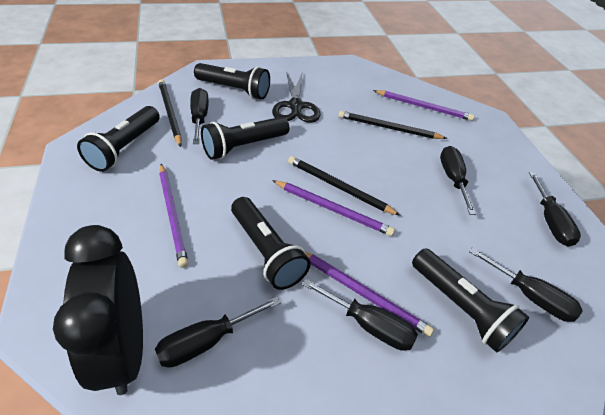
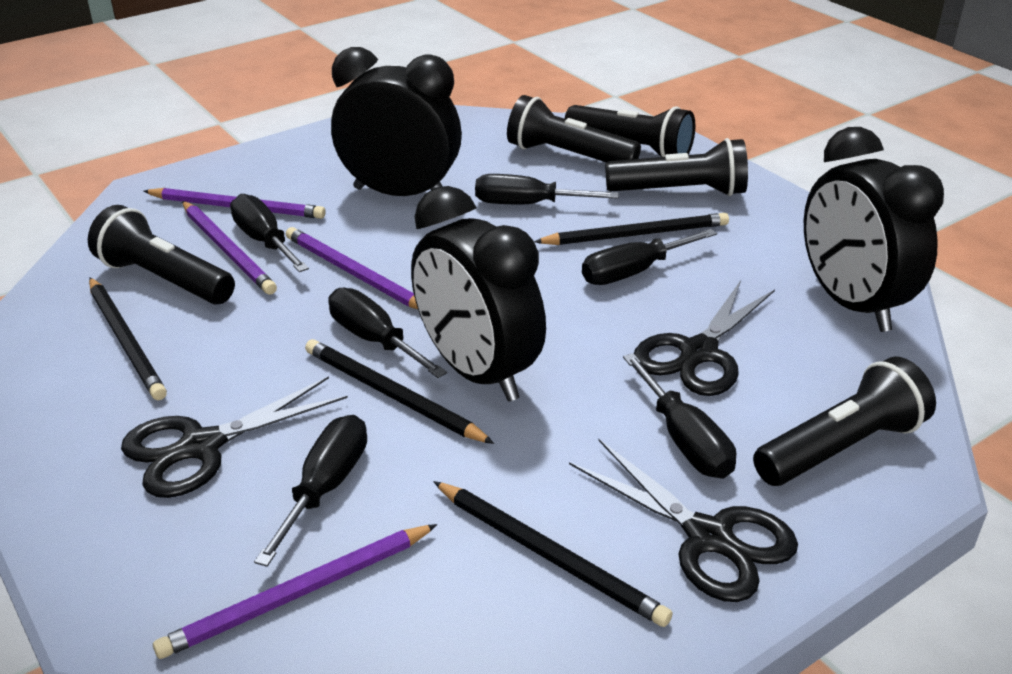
black clock: [53,225,143,395] = 1 -> [331,47,462,196] [411,186,546,402] [804,127,944,332] = 3
black pencil: [158,79,182,147] [288,156,401,216] [338,111,447,139] = 3 -> [89,277,167,400] [305,339,494,444] [433,481,673,627] [534,213,729,245] = 4
black scissors: [272,71,320,123] = 1 -> [121,376,348,498] [569,439,798,602] [634,280,775,396] = 3

